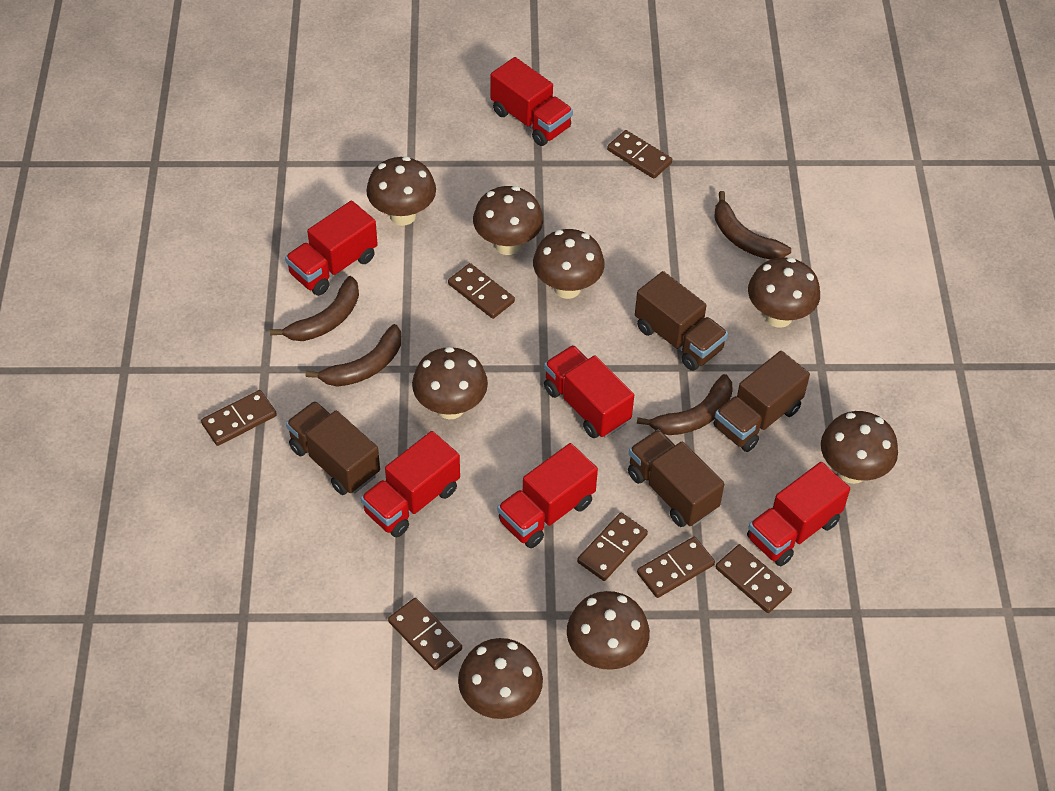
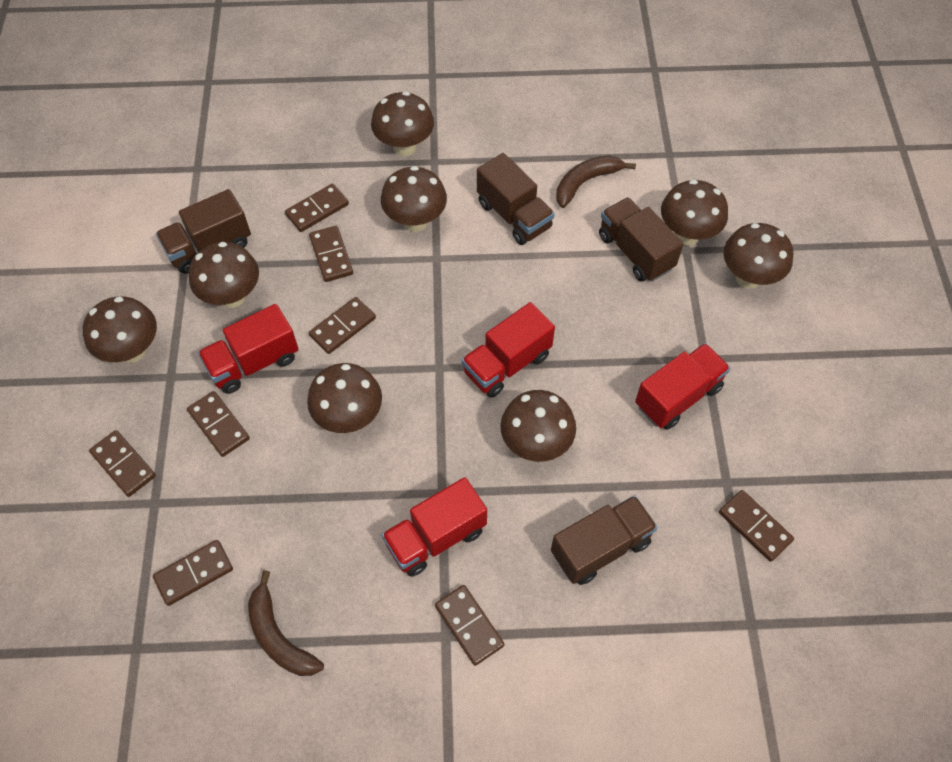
brown banana: [270,276,359,341] [305,324,401,387] [637,374,733,435] [714,191,791,260] = 4 -> [248,570,324,676] [556,155,636,208] = 2
brown domino: [201,390,277,446] [388,598,462,670] [448,263,515,319] [577,513,648,581] [607,130,672,179] [637,537,715,598] [716,544,792,613] = 7 -> [89,430,156,497] [153,540,233,606] [187,391,250,457] [285,184,349,232] [309,226,353,282] [309,297,376,354] [435,585,504,666] [719,490,794,562] = 8
red truck: [285,201,378,296] [361,431,460,538] [491,57,573,146] [497,443,598,548] [544,345,634,438] [747,462,850,567] = 6 -> [198,304,299,394] [382,477,487,577] [462,302,555,398] [635,343,730,430] = 4

